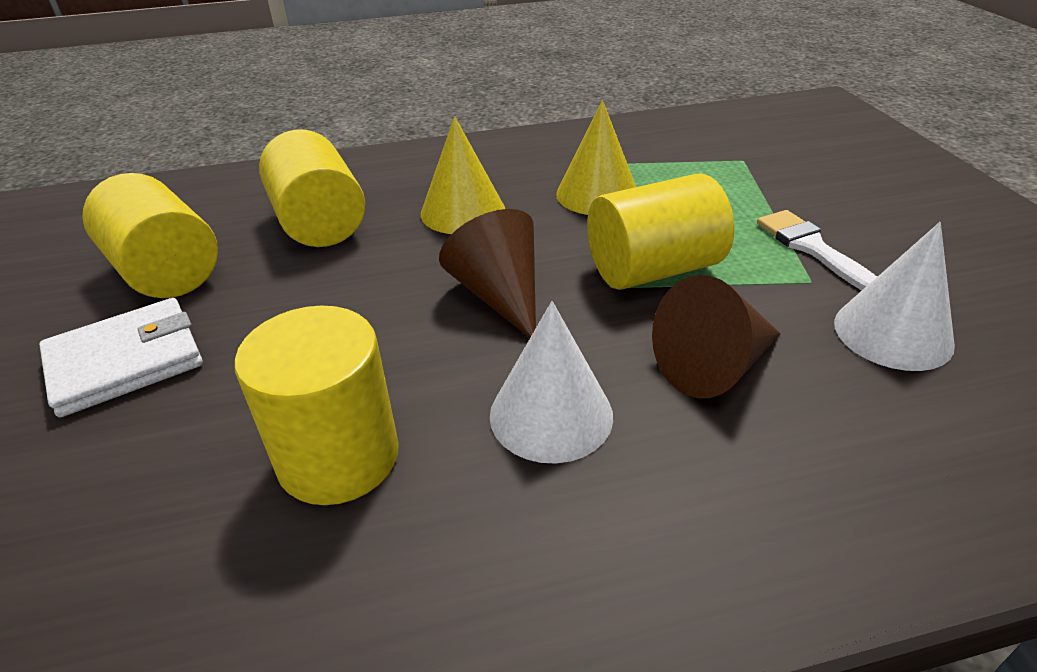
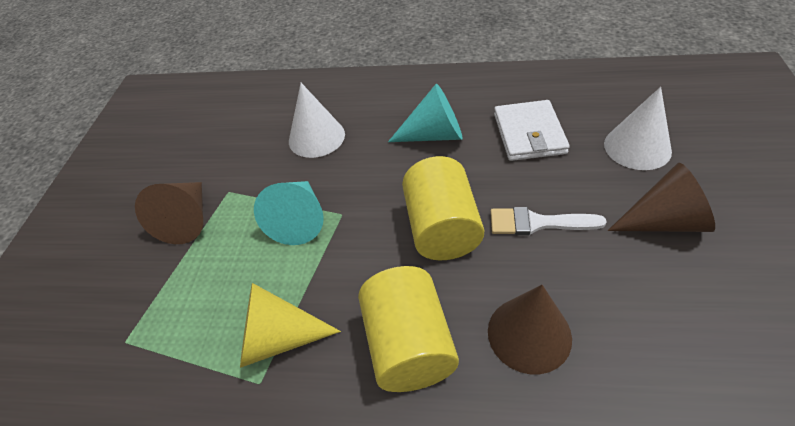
brown cone: [439,209,536,338] [652,275,781,398] = 2 -> [135,182,203,244] [488,285,572,374] [608,163,715,232] = 3
turquoise cone: none = 0 -> [254,181,324,245] [388,84,463,142] = 2
yellow cone: [421,116,505,234] [556,100,636,215] = 2 -> [240,283,341,368] = 1
yellow cylinder: [82,173,218,298] [234,305,399,505] [259,130,365,247] [587,174,734,290] = 4 -> [358,266,459,392] [402,156,484,260] = 2

